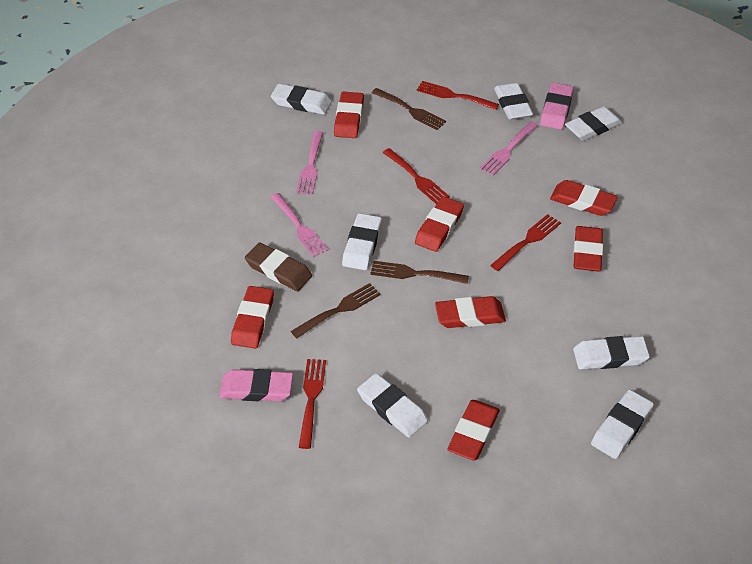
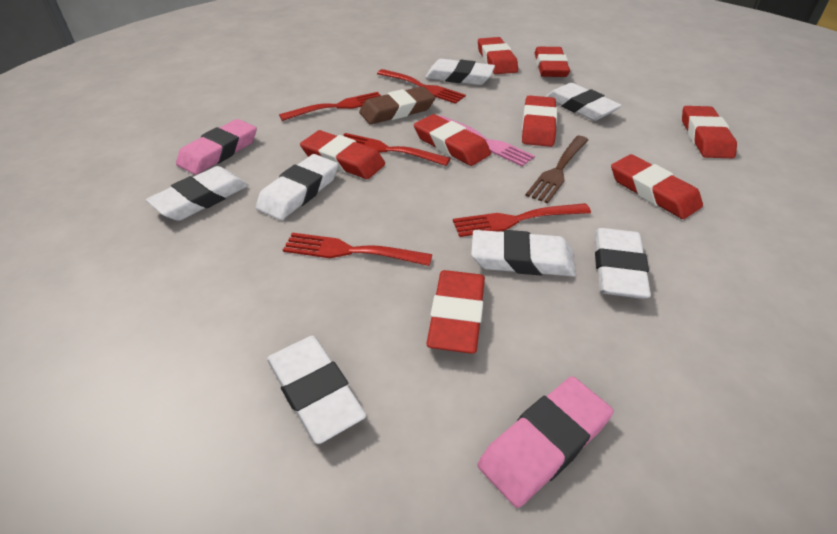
brown fork: [291,283,381,338] [370,261,469,284] [372,88,446,130] = 3 -> [525,136,588,204] = 1
pink fork: [270,193,328,257] [296,131,323,195] [480,121,538,175] = 3 -> [440,116,535,166] = 1
red eraser: [231,286,274,349] [334,92,364,138] [415,197,464,252] [435,296,506,328] [447,400,500,461] [550,180,618,216] [573,226,603,271] = 7 -> [300,130,385,179] [414,114,491,166] [426,270,485,354] [478,37,518,74] [522,95,557,147] [535,47,570,77] [611,154,703,219] [682,106,737,158] = 8
red fork: [299,359,326,449] [383,148,450,204] [417,81,499,110] [490,214,561,271] = 4 -> [279,92,381,121] [283,233,432,266] [344,133,451,166] [377,69,466,104] [453,203,591,237] = 5

